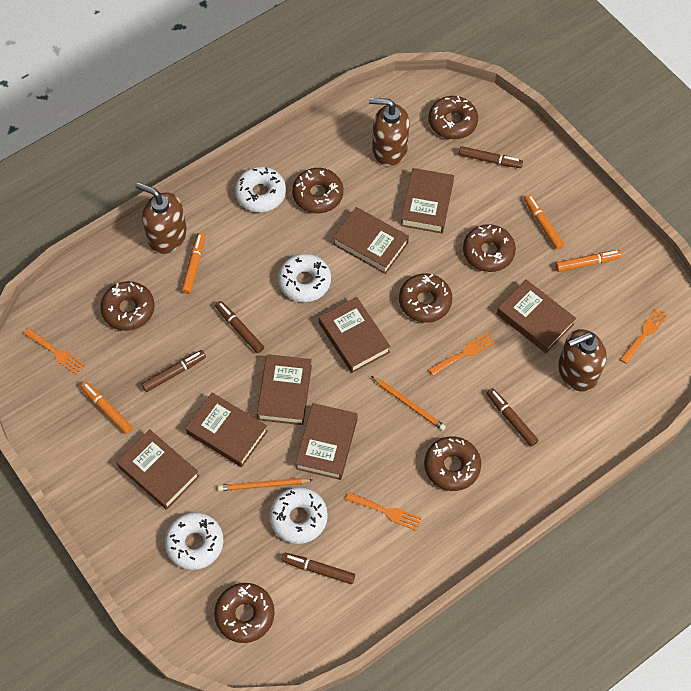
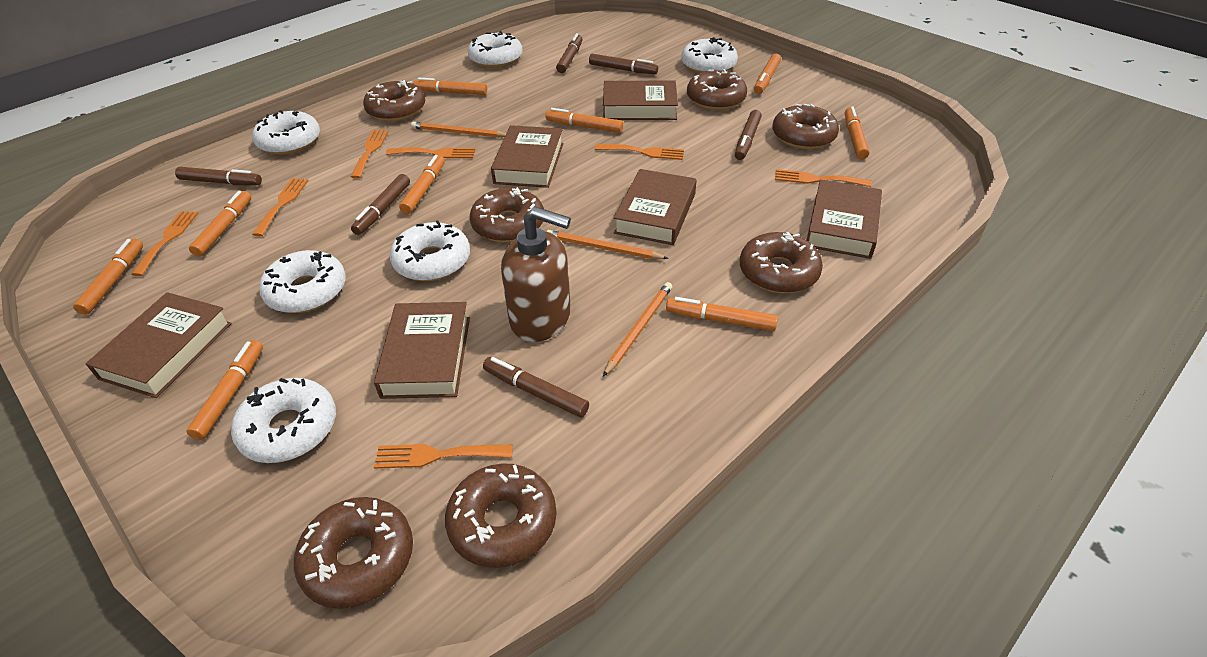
brown book: [116,429,200,510] [185,393,268,467] [257,354,312,425] [295,403,358,480] [319,297,390,373] [333,207,409,274] [401,168,454,233] [497,279,576,353] = 8 -> [86,292,232,398] [374,302,470,399] [491,125,563,188] [603,81,678,120] [614,169,697,245] [807,180,882,259] = 6
brown marker: [141,350,206,392] [215,301,264,353] [282,553,355,584] [459,146,523,168] [487,388,538,447] = 5 -> [175,167,262,185] [351,174,410,235] [483,357,589,417] [556,33,583,73] [589,54,658,74] [735,110,762,160] = 6
brown soap dispenser: [136,182,187,254] [369,98,409,166] [558,329,607,392] = 3 -> [501,207,571,342] = 1
orange fork: [23,328,85,375] [345,492,422,531] [429,333,495,376] [620,308,668,364] = 4 -> [131,211,198,276] [252,178,309,236] [351,130,388,179] [374,444,513,469] [386,147,475,158] [595,144,684,160] [775,169,872,187] = 7
orange marker: [80,381,133,434] [181,233,205,294] [524,194,564,250] [555,250,622,272] = 4 -> [73,239,143,315] [186,340,263,440] [189,191,251,257] [399,155,445,214] [413,78,487,95] [545,108,623,133] [666,297,778,331] [754,54,781,94] [845,106,870,159] = 9
orange pencil: [218,478,312,491] [371,376,446,431] = 2 -> [411,122,506,138] [547,230,669,259] [603,282,672,377] = 3
white donut: [165,512,223,570] [235,167,286,212] [269,487,328,544] [278,254,331,302] = 4 -> [231,378,336,463] [252,110,320,155] [259,250,346,313] [390,220,470,281] [468,31,523,68] [681,37,738,73] = 6

